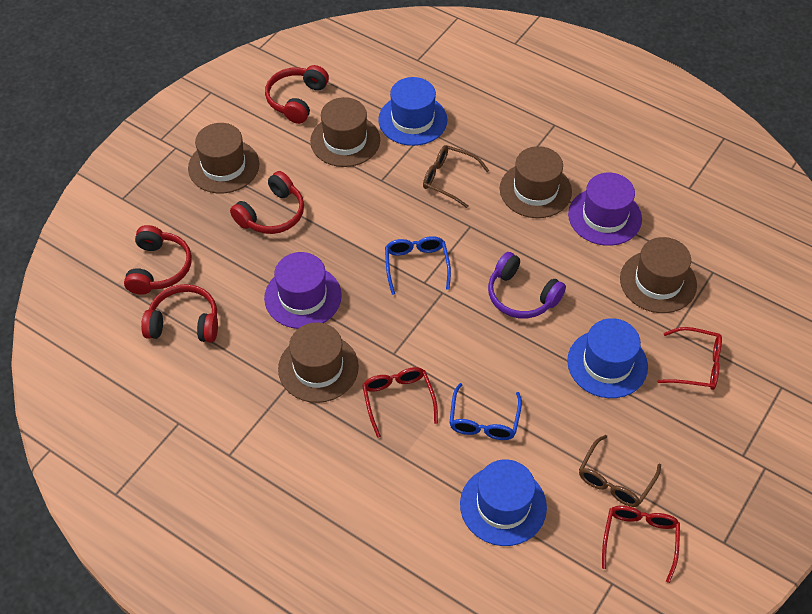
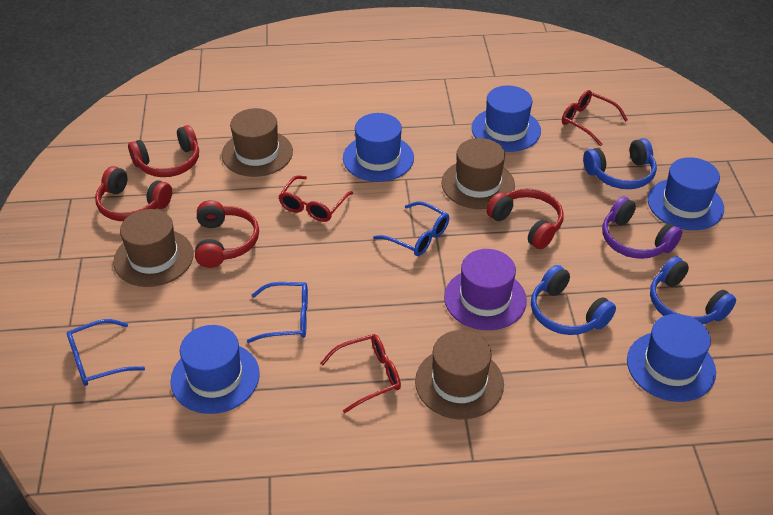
blue glasses: [385,236,451,295] [449,383,522,440] = 2 -> [67,319,145,386] [247,282,308,343] [373,201,449,256] = 3
blue hat: [378,77,447,146] [460,459,547,546] [567,318,648,398] = 3 -> [170,325,260,414] [343,113,414,182] [472,85,541,152] [627,314,716,402] [648,157,724,230] = 5
blue headphones: none = 0 -> [531,265,616,335] [583,138,657,189] [650,256,736,324] = 3
brown glasses: [423,145,489,208] [579,435,661,507] = 2 -> none = 0
brown hat: [188,123,260,193] [278,322,359,403] [310,97,380,167] [500,146,572,218] [620,237,697,313] = 5 -> [113,209,194,287] [222,108,293,177] [415,330,504,419] [442,138,515,209] = 4
purple hat: [264,252,342,329] [568,173,642,246] = 2 -> [444,249,527,330] = 1

